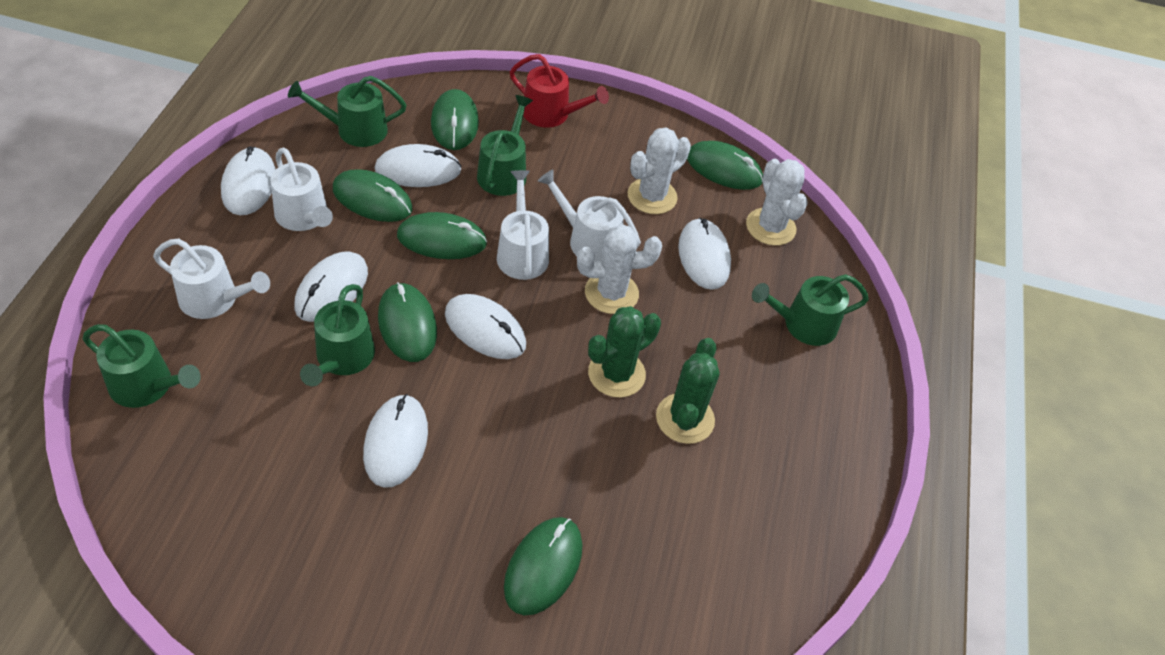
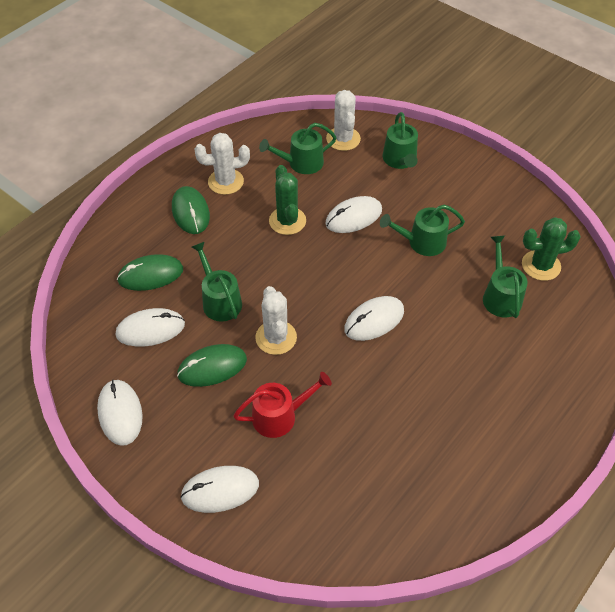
green mouse: [333,169,412,222] [378,282,437,362] [397,212,487,259] [431,89,479,150] [504,517,582,615] [687,141,763,190] = 6 -> [117,254,183,291] [172,186,210,234] [177,344,247,387] = 3
white mouse: [221,146,276,215] [294,251,368,322] [363,394,428,488] [375,144,462,187] [445,294,526,359] [678,218,731,290] = 6 -> [97,380,143,446] [116,308,185,347] [180,466,259,513] [325,196,382,233] [344,296,404,341] = 5
white watering can: [153,239,270,319] [271,147,333,231] [497,170,549,280] [538,169,641,261] = 4 -> none = 0

